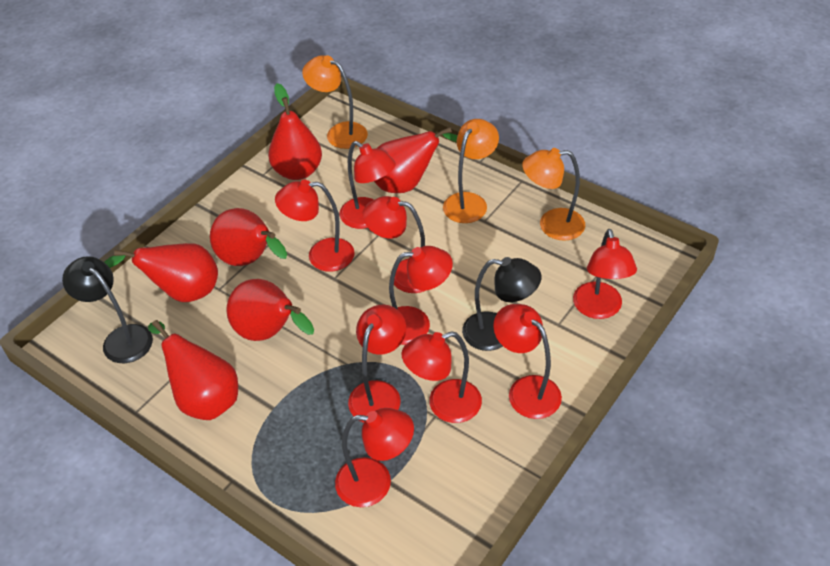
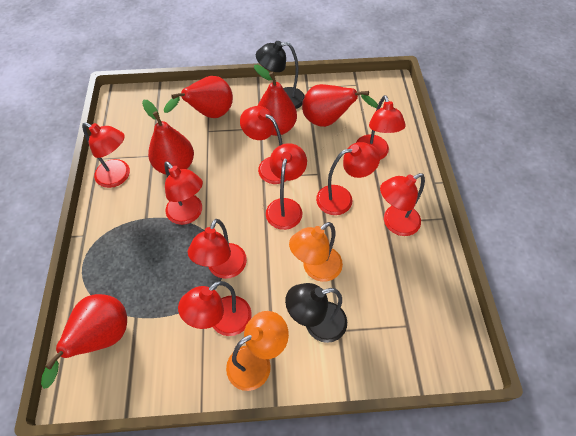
orange lamp: [302,55,368,149] [443,119,499,223] [522,148,585,241] = 3 -> [226,311,289,391] [289,222,343,282] = 2
red pear: [104,243,218,302] [148,320,238,420] [210,208,287,266] [226,279,314,341] [268,83,322,180] [374,127,458,193] = 6 -> [41,294,127,389] [142,100,194,174] [164,76,233,118] [254,65,297,136] [302,84,378,127] = 5

